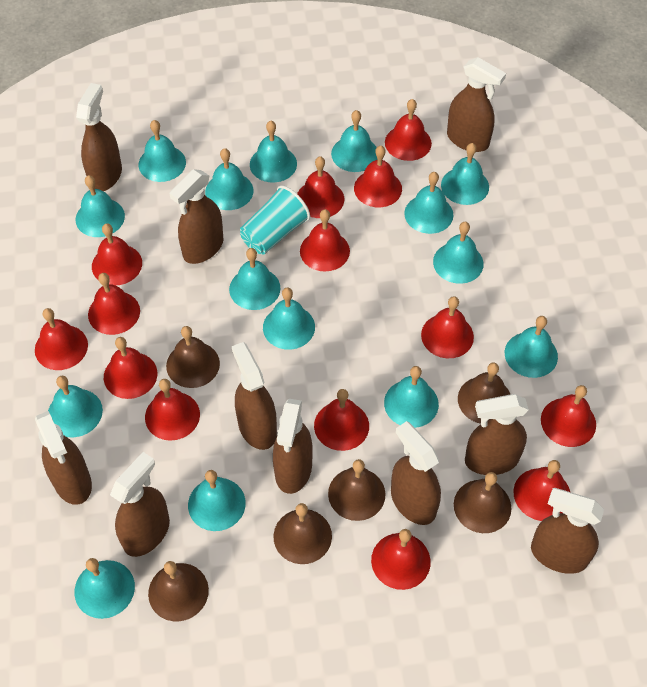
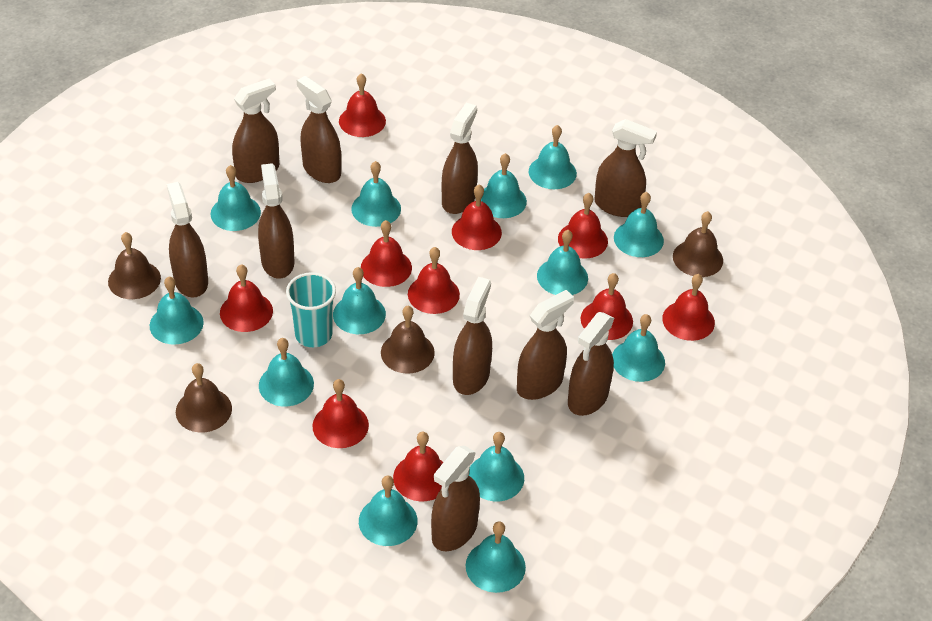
brown bell: [148,561,209,621] [166,326,220,388] [274,503,332,564] [328,459,386,521] [454,472,512,533] [458,363,511,424] = 6 -> [108,232,161,299] [176,363,232,433] [381,306,435,374] [673,211,723,277] = 4
red bell: [35,308,88,370] [88,273,140,335] [92,224,142,286] [104,337,157,399] [145,379,200,441] [297,157,344,218] [300,209,350,272] [314,389,369,451] [354,146,402,207] [371,529,431,590] [385,99,432,161] [421,296,474,358] [513,460,570,521] [541,385,596,447] = 14 -> [220,264,273,332] [313,379,369,448] [339,73,386,137] [361,220,412,287] [393,432,443,502] [408,247,460,314] [452,185,502,250] [558,193,608,258] [581,273,633,340] [662,274,715,341] = 10
turquoise bell: [48,376,103,437] [75,558,135,619] [76,175,125,237] [138,120,186,182] [188,470,246,531] [205,148,253,210] [229,248,281,310] [250,121,297,183] [263,288,315,350] [331,110,377,172] [384,366,439,428] [404,172,453,234] [433,222,484,284] [441,143,489,205] [505,316,558,378] = 15 -> [150,277,204,345] [211,165,261,231] [259,338,314,406] [333,267,386,334] [351,161,401,227] [359,475,417,546] [466,521,526,593] [469,432,524,501] [481,153,527,218] [529,125,577,189] [537,230,588,295] [612,314,665,382] [614,192,664,257] = 13

